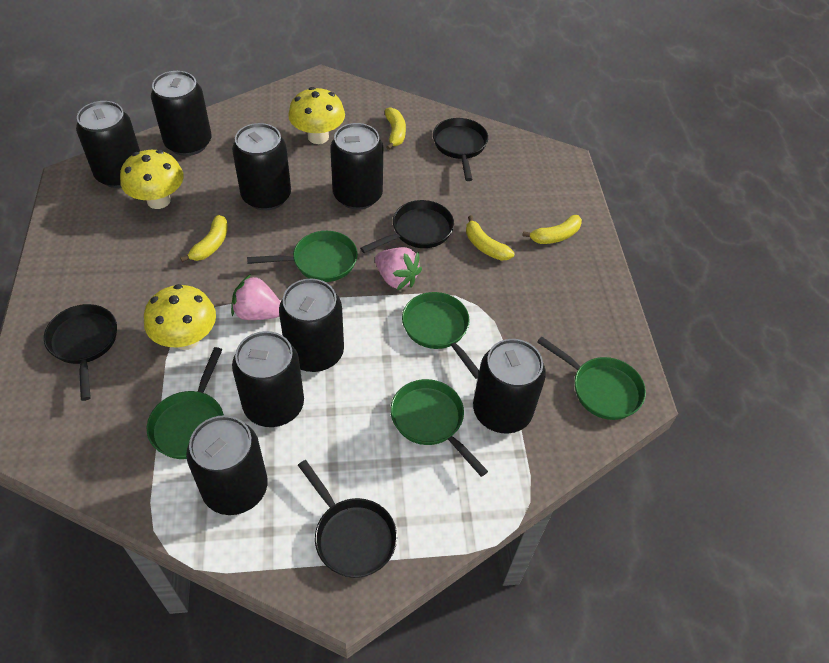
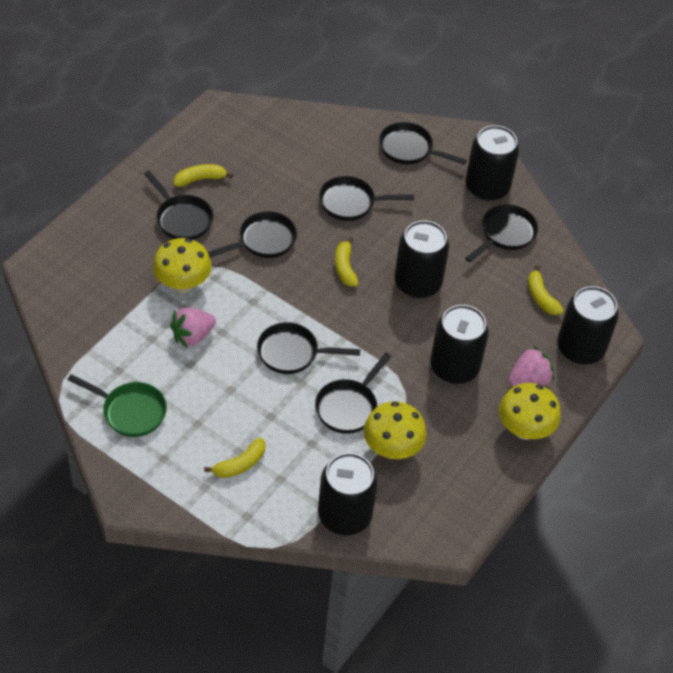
black can: [76,101,140,188] [151,71,211,156] [186,415,268,515] [232,123,291,210] [232,331,304,427] [279,279,344,372] [330,123,383,210] [473,339,546,434] = 8 -> [318,453,378,535] [394,221,449,298] [430,305,489,384] [465,125,519,201] [557,286,619,365] = 5
black pan: [44,304,117,401] [298,460,397,578] [360,200,454,253] [433,118,488,181] = 4 -> [144,171,214,240] [208,211,297,258] [257,322,360,374] [315,353,392,434] [319,176,414,221] [379,122,467,165] [465,204,538,262] = 7
green pan: [147,347,224,459] [247,231,358,282] [391,379,488,477] [402,292,479,379] [537,336,646,420] = 5 -> [67,374,167,437] = 1

